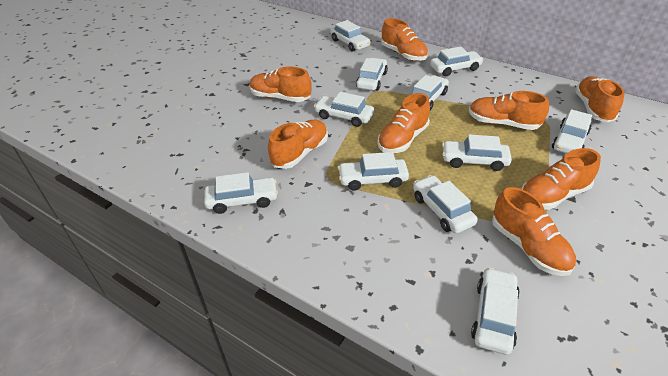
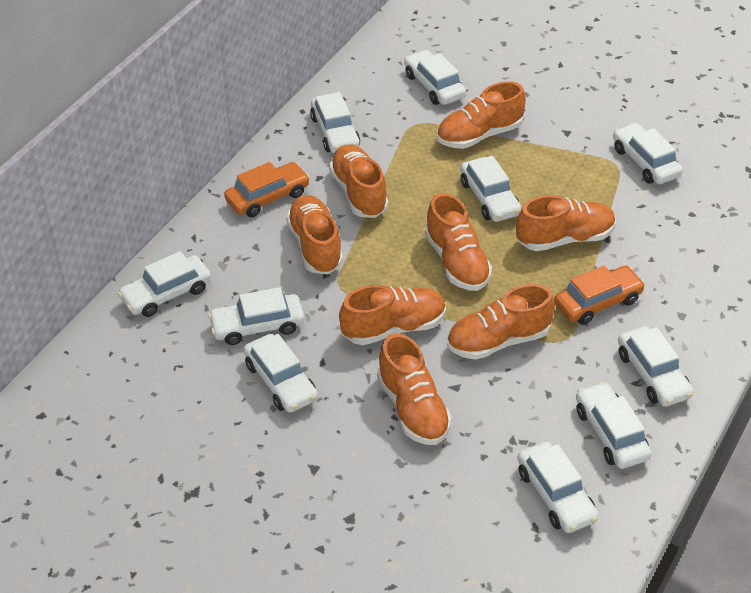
orange car: none = 0 -> [224,162,310,217] [554,266,645,325] = 2
white car: [204,172,278,214] [314,92,374,127] [330,20,371,52] [338,152,409,191] [356,58,388,91] [410,75,449,110] [413,175,478,233] [430,46,484,76] [442,134,512,171] [471,267,520,355] [552,109,592,154] = 11 -> [117,251,211,317] [208,287,304,345] [244,334,318,413] [310,92,360,153] [404,50,466,105] [460,156,522,222] [517,442,599,533] [576,382,652,469] [613,123,683,184] [618,326,693,407] = 10

